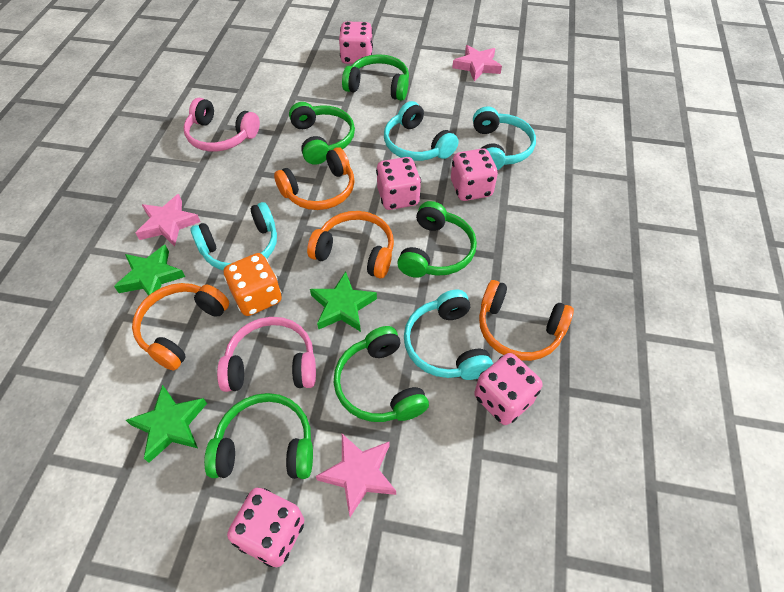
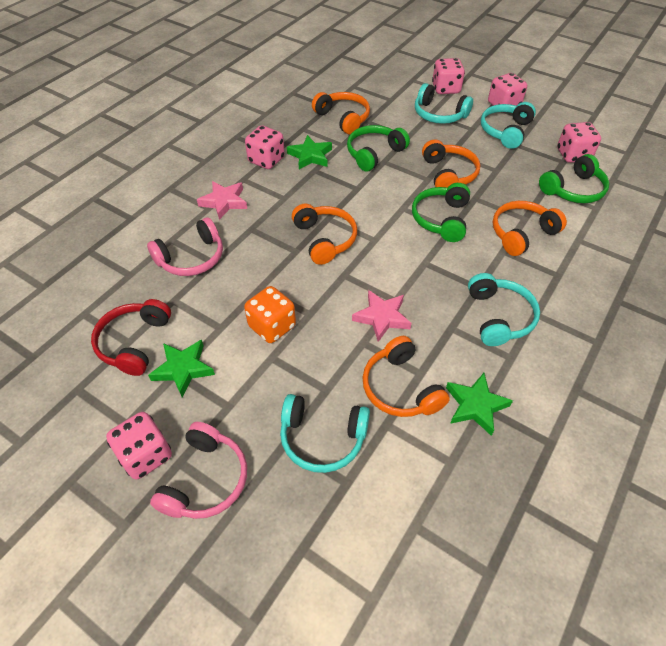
green headphones: [204,393,313,479] [289,102,355,165] [334,326,429,422] [342,54,409,101] [397,201,477,278] = 5 -> [347,125,410,172] [412,183,470,242] [539,154,609,203] = 3
orange headphones: [132,283,229,371] [274,147,354,210] [307,211,394,278] [479,280,574,361] = 4 -> [292,203,357,265] [312,92,370,134] [362,336,450,417] [422,139,480,188] [493,201,567,256] = 5
pink star: [136,194,200,247] [316,434,396,517] [452,45,502,81] = 3 -> [197,181,247,220] [352,290,411,342] = 2
red headphones: none = 0 -> [91,299,171,376] = 1

